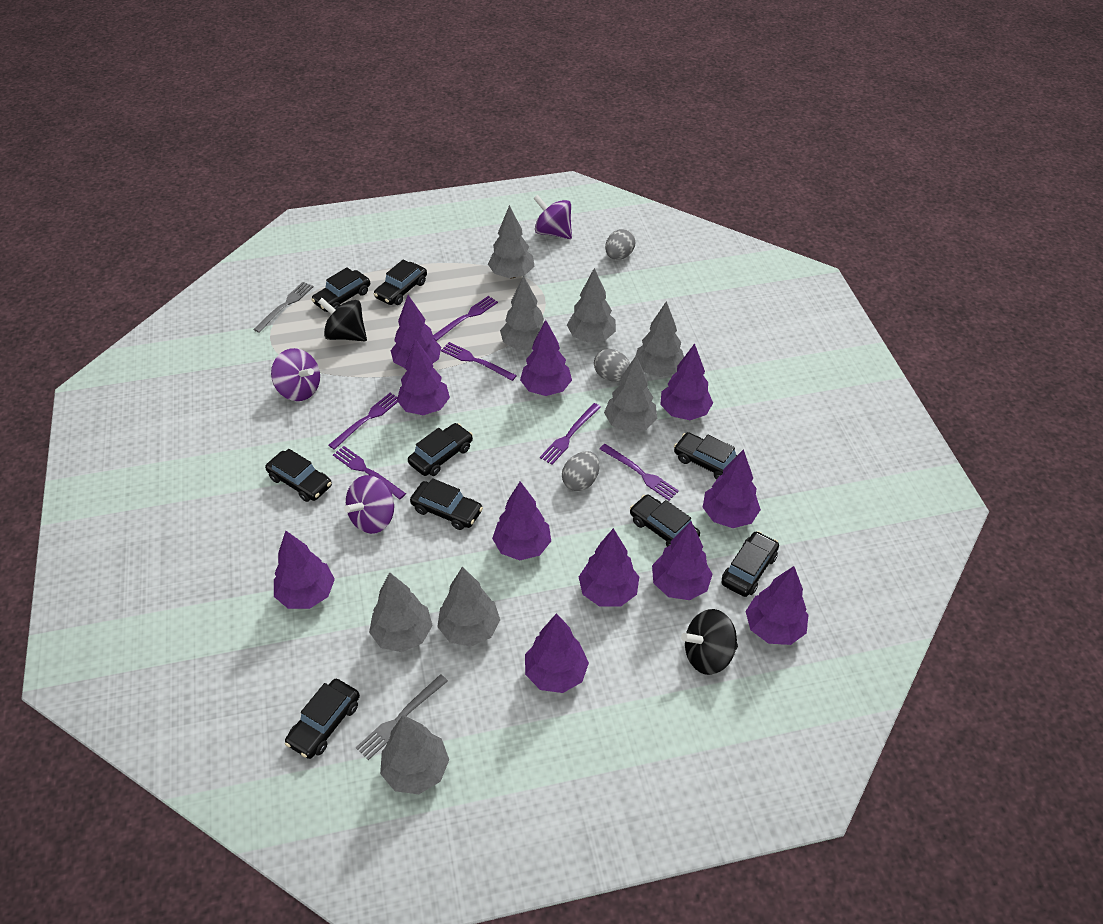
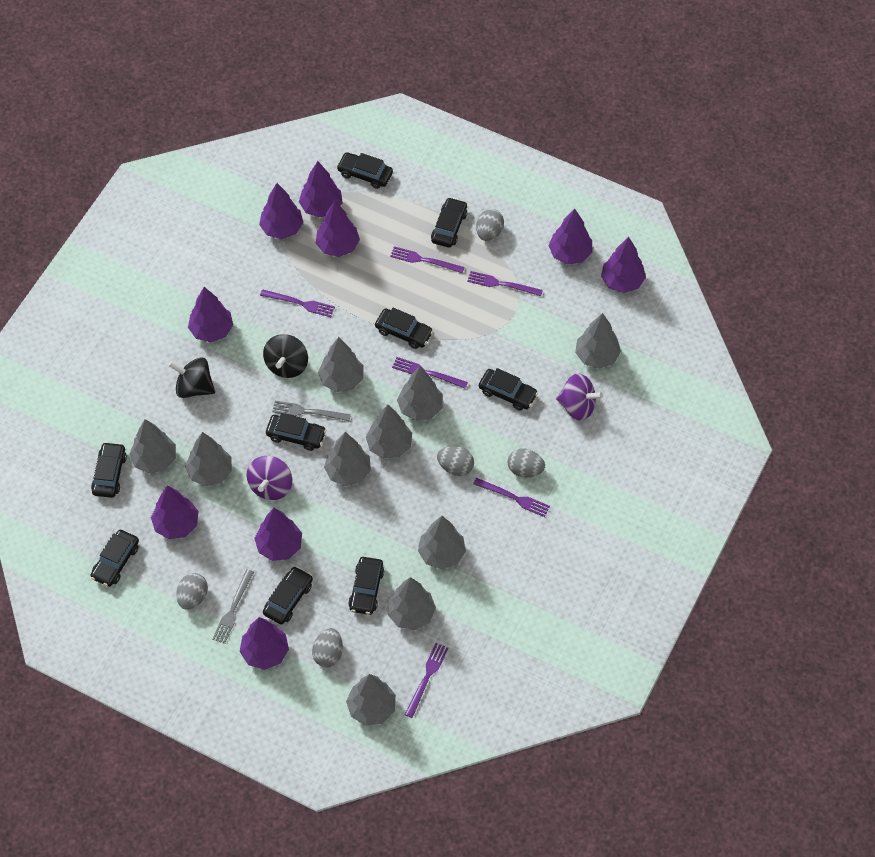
grey egg: [562,451,600,491] [594,349,630,382] [605,229,635,260] = 3 -> [176,573,208,610] [312,628,343,667] [437,446,474,476] [476,209,504,241] [507,449,545,477] = 5
grey tree: [369,572,433,652] [380,715,449,794] [437,567,500,647] [488,205,535,278] [500,275,544,350] [567,268,616,343] [604,356,657,432] [636,301,684,377] = 8 -> [129,419,176,474] [185,432,232,487] [318,337,363,392] [324,432,371,486] [346,674,396,726] [366,405,412,459] [388,577,436,630] [397,366,443,421] [418,516,466,569] [575,313,621,369] = 10
purple spinning top: [271,348,320,401] [344,475,394,534] [533,195,572,239] = 3 -> [247,456,292,500] [556,374,603,421] = 2
purple tree: [274,530,335,609] [390,295,441,368] [397,339,450,415] [492,481,551,560] [520,320,572,396] [525,613,589,693] [579,528,639,607] [652,521,713,600] [660,343,713,420] [703,449,761,528] [746,566,808,645] = 11 -> [151,486,198,539] [188,287,233,342] [240,617,289,670] [254,508,302,561] [259,183,303,239] [299,161,343,218] [316,201,360,257] [548,209,593,265] [601,237,646,293] = 9

